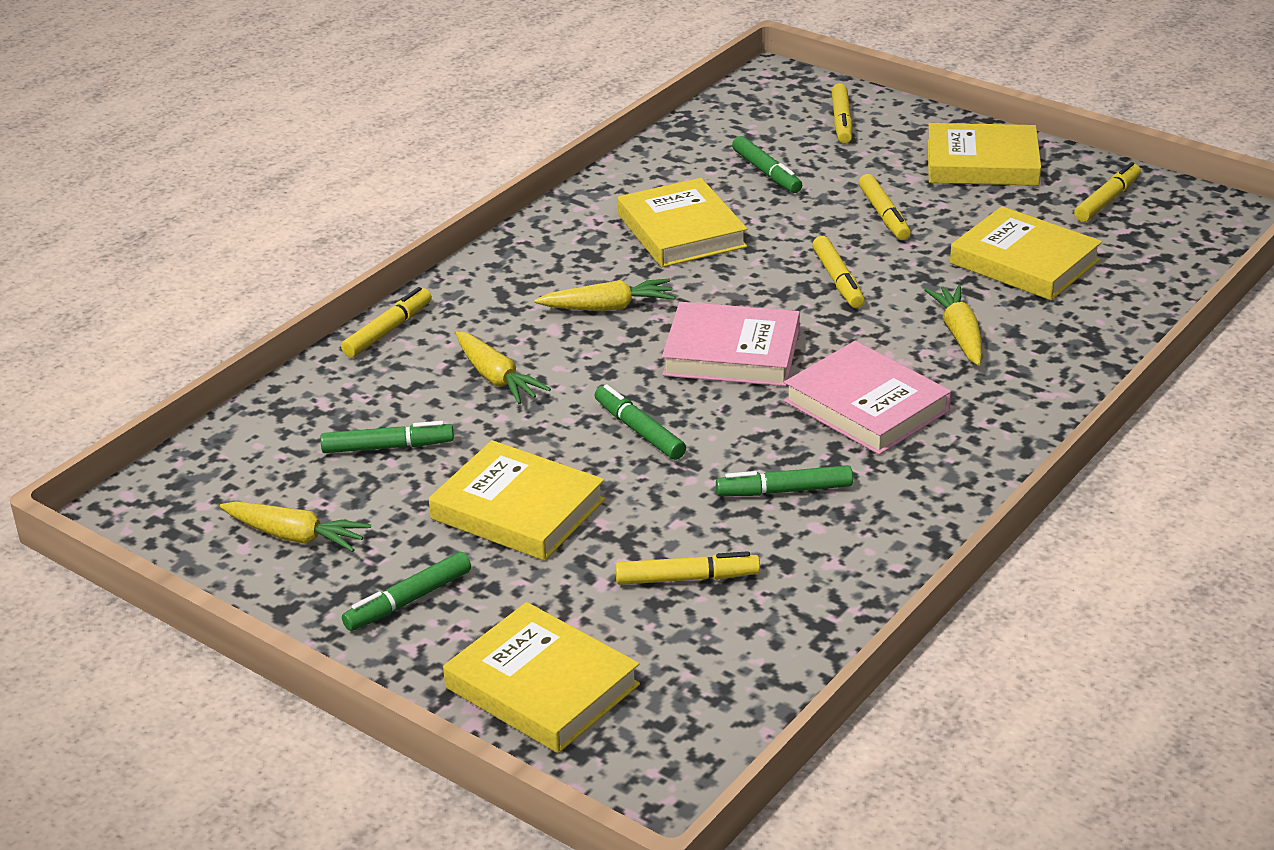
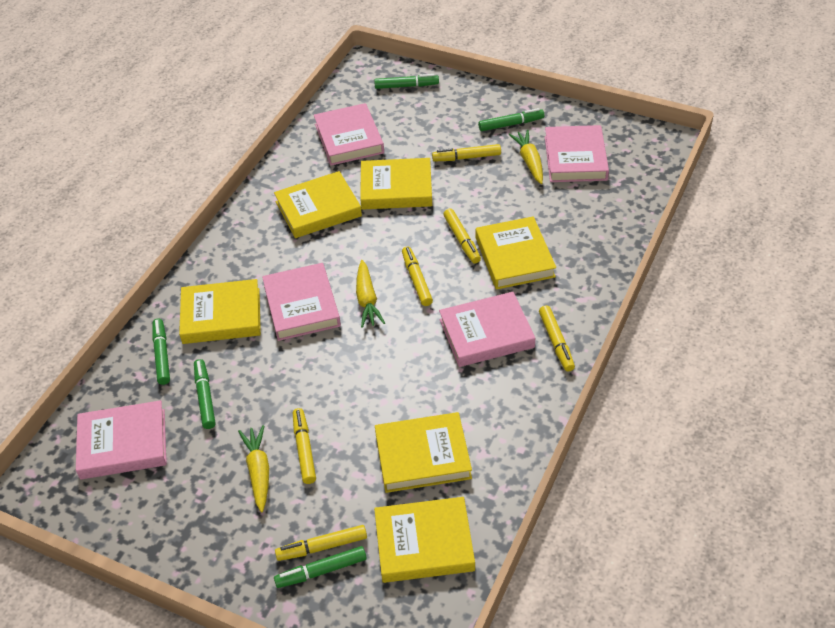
pink book: [662,302,800,386] [784,341,951,455] = 2 -> [76,400,166,480] [262,263,341,341] [314,103,384,166] [439,292,535,367] [545,125,609,182] = 5
yellow book: [429,440,605,561] [443,602,640,753] [618,178,747,267] [927,123,1041,186] [950,206,1102,300] = 5 -> [179,279,261,344] [274,171,362,238] [360,158,432,209] [374,497,475,583] [375,412,472,493] [476,216,556,290] = 6
yellow carrot: [220,502,371,552] [456,331,551,404] [534,279,675,311] [924,285,982,366] = 4 -> [238,425,269,512] [356,260,385,328] [508,130,543,184] = 3

